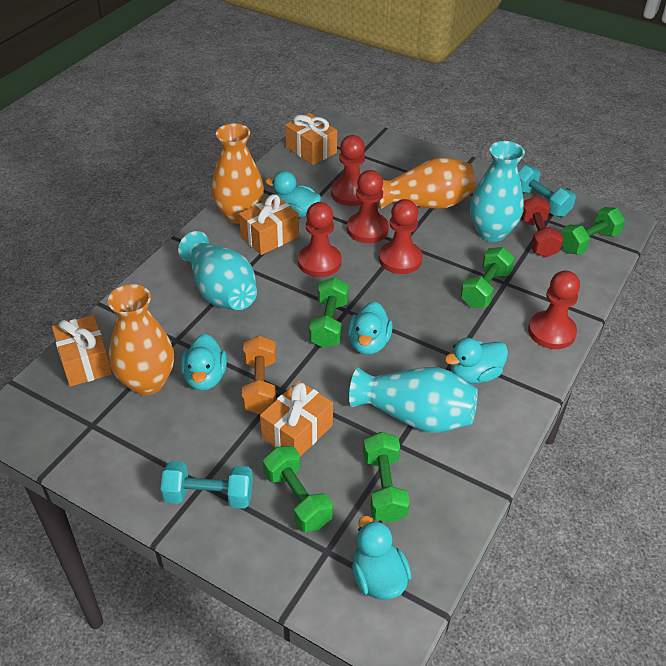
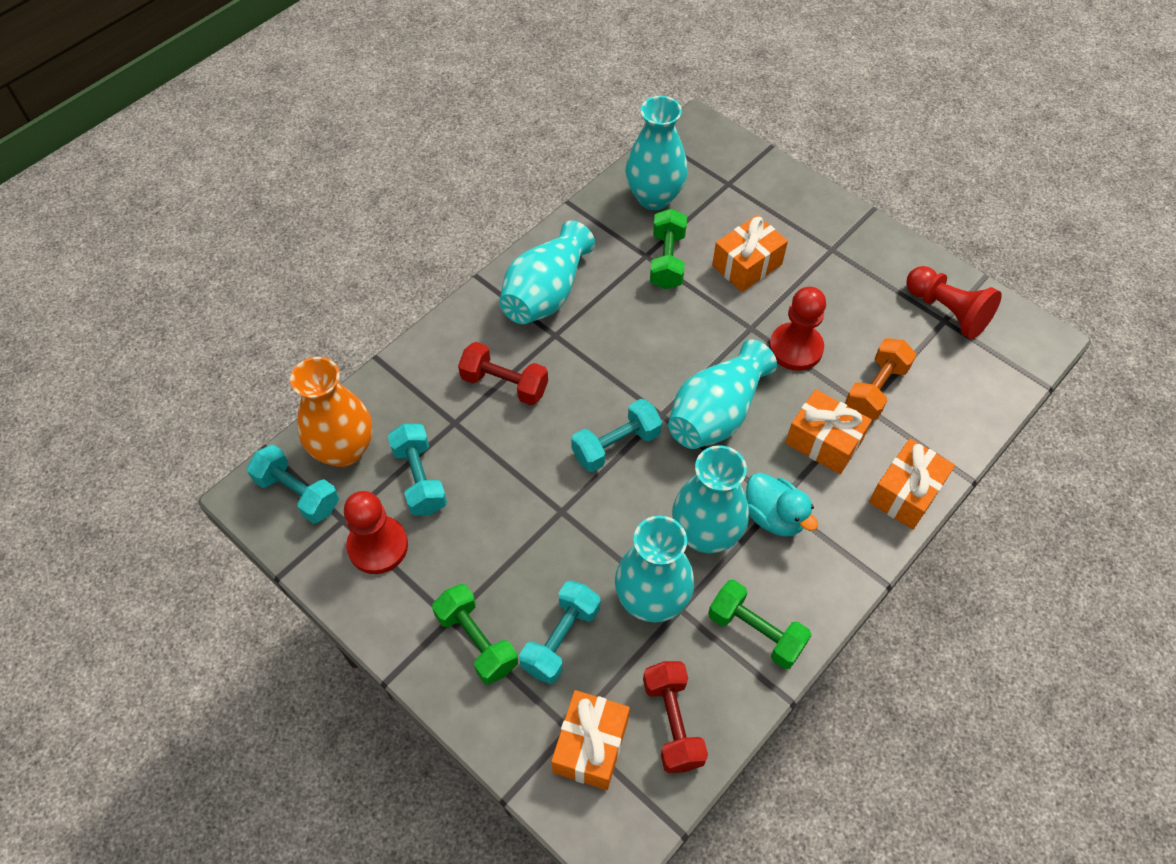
green dumbbell: [263,446,333,532] [309,277,349,348] [363,432,410,523] [461,247,515,308] [562,207,625,255] = 5 -> [432,584,518,685] [650,208,687,289] [708,580,811,669] = 3
orange vase: [108,284,174,395] [211,124,264,224] [378,157,476,209] = 3 -> [290,357,372,467] = 1
red dumbbell: [521,196,563,258] = 1 -> [458,342,548,405] [643,661,708,773] = 2
red pawn: [298,202,342,277] [331,135,365,206] [347,170,389,243] [379,199,423,274] [528,271,580,349] = 5 -> [344,491,408,574] [769,287,826,371] [906,266,1002,339] = 3
turquoise duck: [181,334,227,391] [265,171,321,217] [348,302,393,355] [352,516,411,600] [445,338,508,384] = 5 -> [746,473,818,537] = 1
turquoise dumbbell: [161,461,253,509] [518,165,576,217] = 2 -> [247,444,339,524] [388,424,447,516] [519,580,600,684] [571,399,662,472] = 4
turquoise vase: [178,231,257,310] [349,367,478,433] [470,141,525,242] = 3 -> [500,221,595,324] [615,516,694,622] [625,96,688,210] [668,339,777,449] [672,445,749,553] = 5

